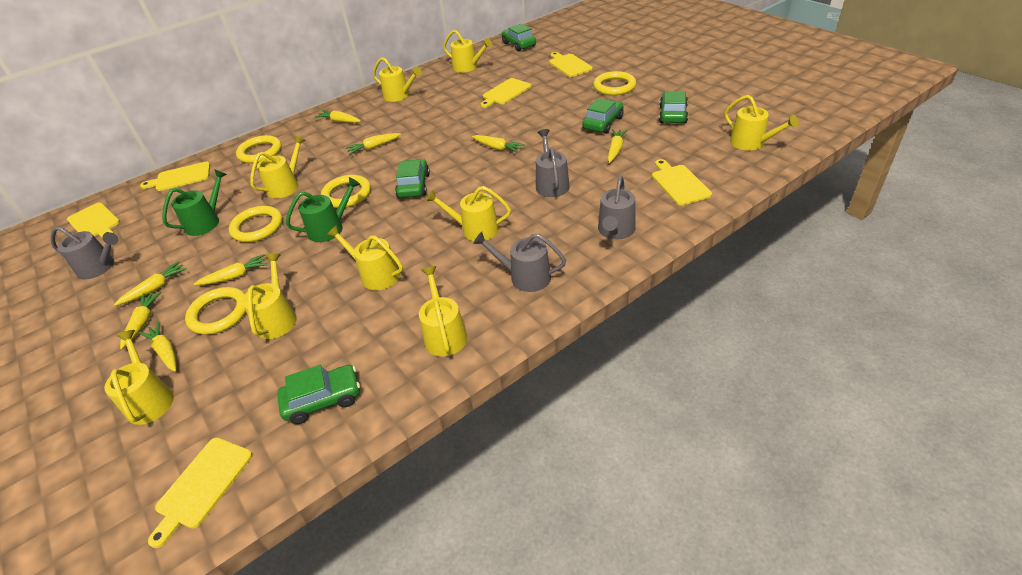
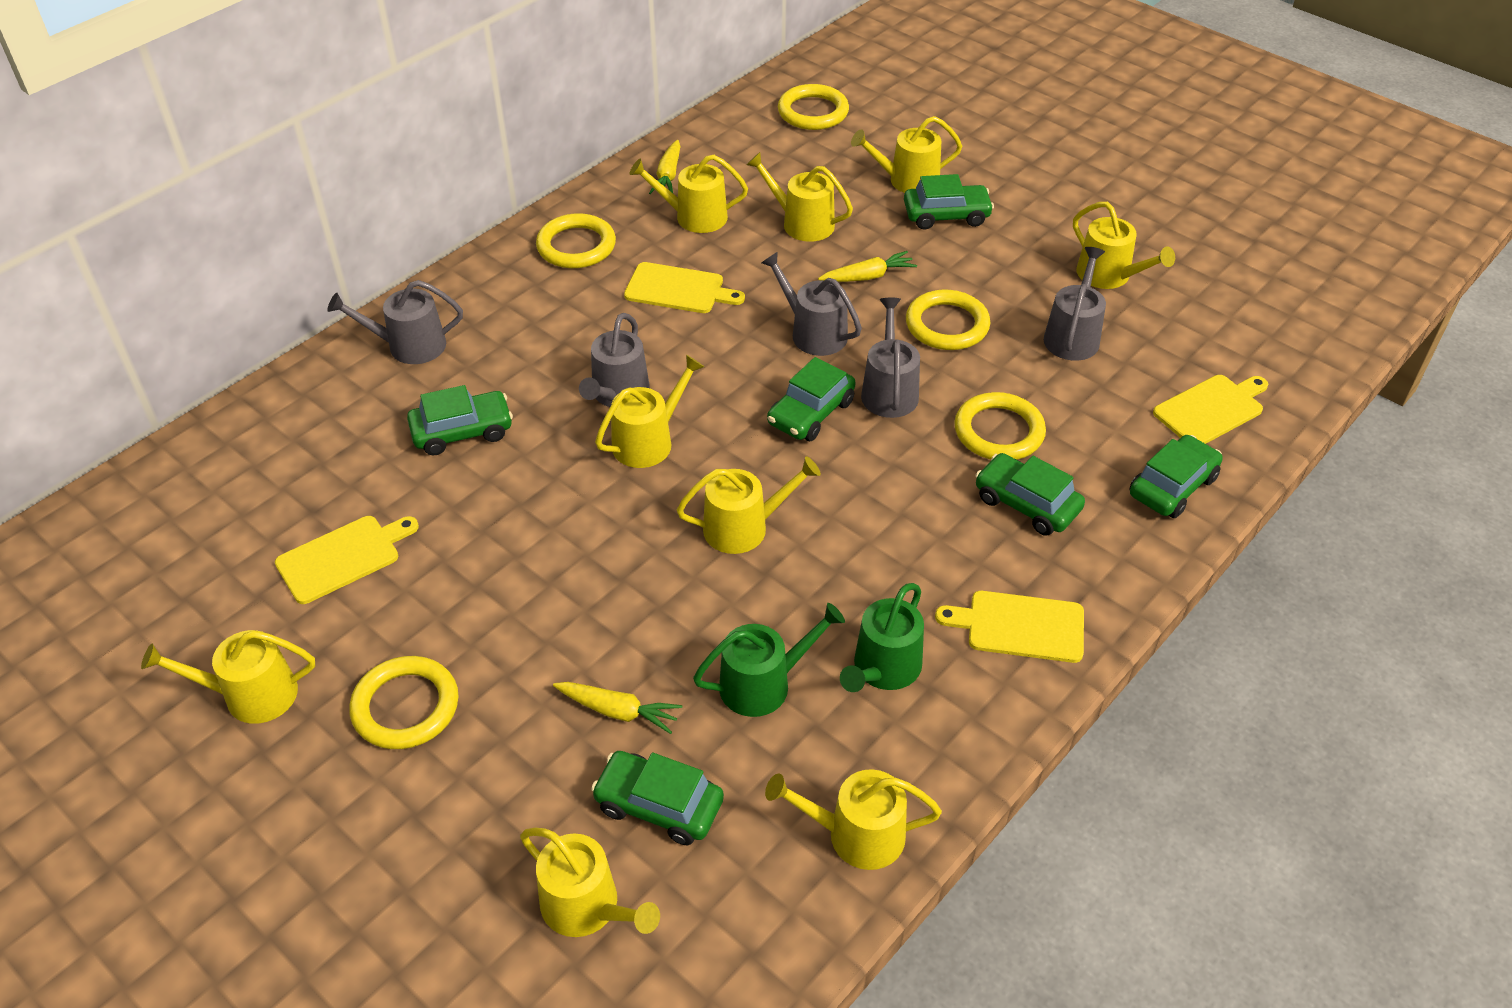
green car: [277,365,360,424] [395,159,430,198] [502,23,536,51] [582,98,624,134] [659,91,688,124] = 5 -> [407,385,513,455] [591,751,724,845] [767,357,856,441] [904,174,994,229] [975,453,1085,536] [1129,435,1223,518] = 6
grey watering can: [51,226,119,279] [473,232,566,292] [536,129,570,197] [598,176,636,239] = 4 -> [327,280,463,364] [579,313,650,407] [761,251,862,356] [861,298,920,418] [1044,247,1106,361] = 5
yellow carrot: [114,261,187,306] [120,292,162,349] [139,322,177,371] [194,254,268,285] [315,110,361,123] [346,133,401,155] [472,135,525,153] [608,129,628,163] = 8 -> [553,682,682,734] [649,140,680,194] [818,251,917,282] = 3
yellow cutting board: [67,203,120,238] [140,162,210,191] [148,438,253,548] [480,78,531,108] [549,52,593,77] [652,159,712,206] = 6 -> [275,516,419,604] [624,262,745,313] [935,591,1084,663] [1153,375,1268,444] = 4

